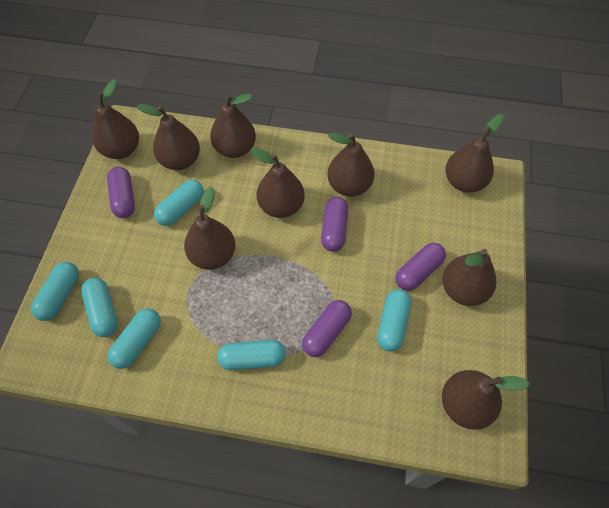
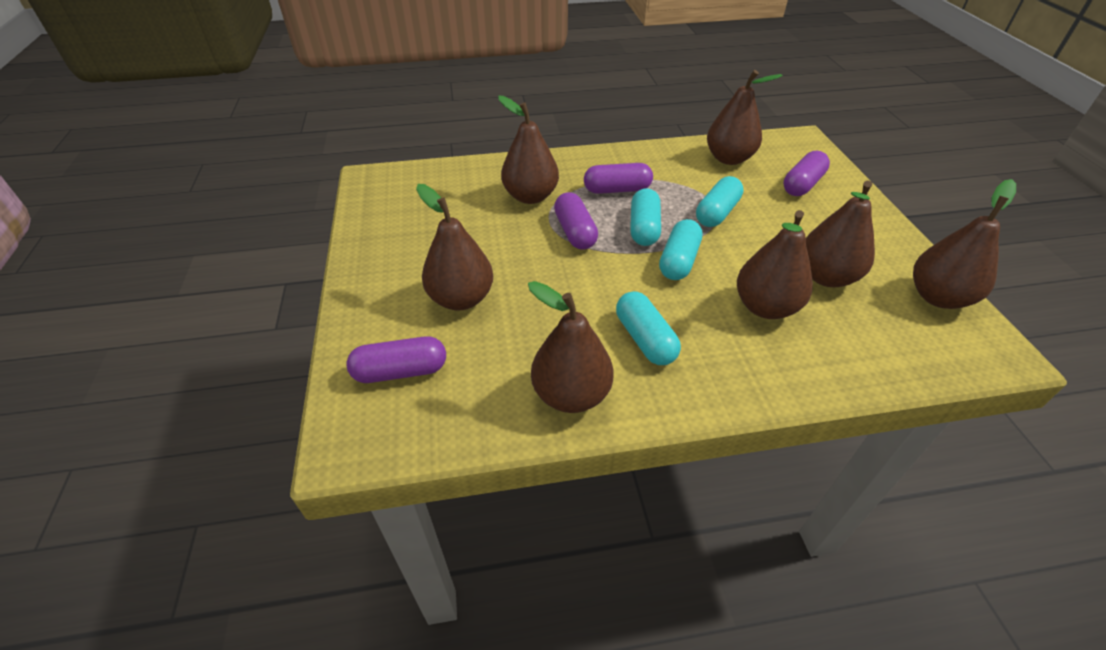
brown pear: [92,79,139,159] [137,104,200,170] [184,187,235,270] [210,93,256,158] [251,148,305,218] [327,133,375,197] [442,249,496,306] [442,370,530,430] [446,114,504,193] = 9 -> [416,184,493,311] [498,96,559,204] [528,281,614,413] [707,70,782,165] [737,210,813,319] [806,181,875,287] [913,179,1016,309] = 7
turquoise capsule: [31,262,79,321] [81,278,118,337] [108,308,161,369] [154,180,204,226] [217,340,286,370] [377,289,411,351] = 6 -> [616,291,681,365] [630,188,661,246] [659,219,703,280] [696,176,744,227] = 4

